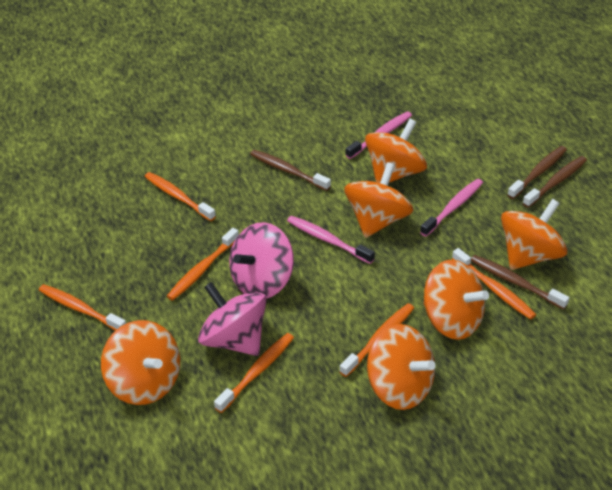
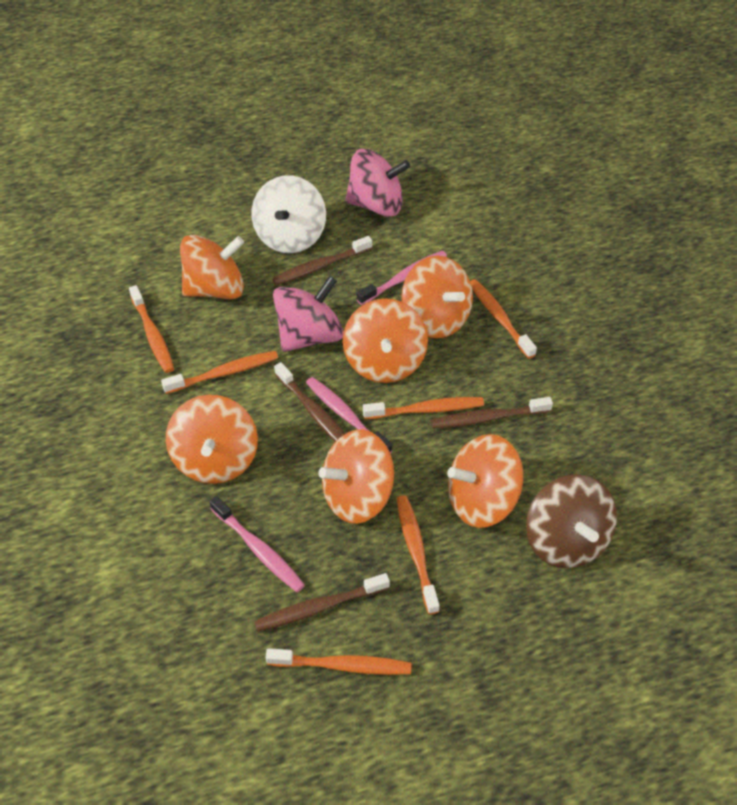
brown spinning top: none = 0 -> [526,474,617,568] = 1
white spinning top: none = 0 -> [252,175,326,253] = 1

